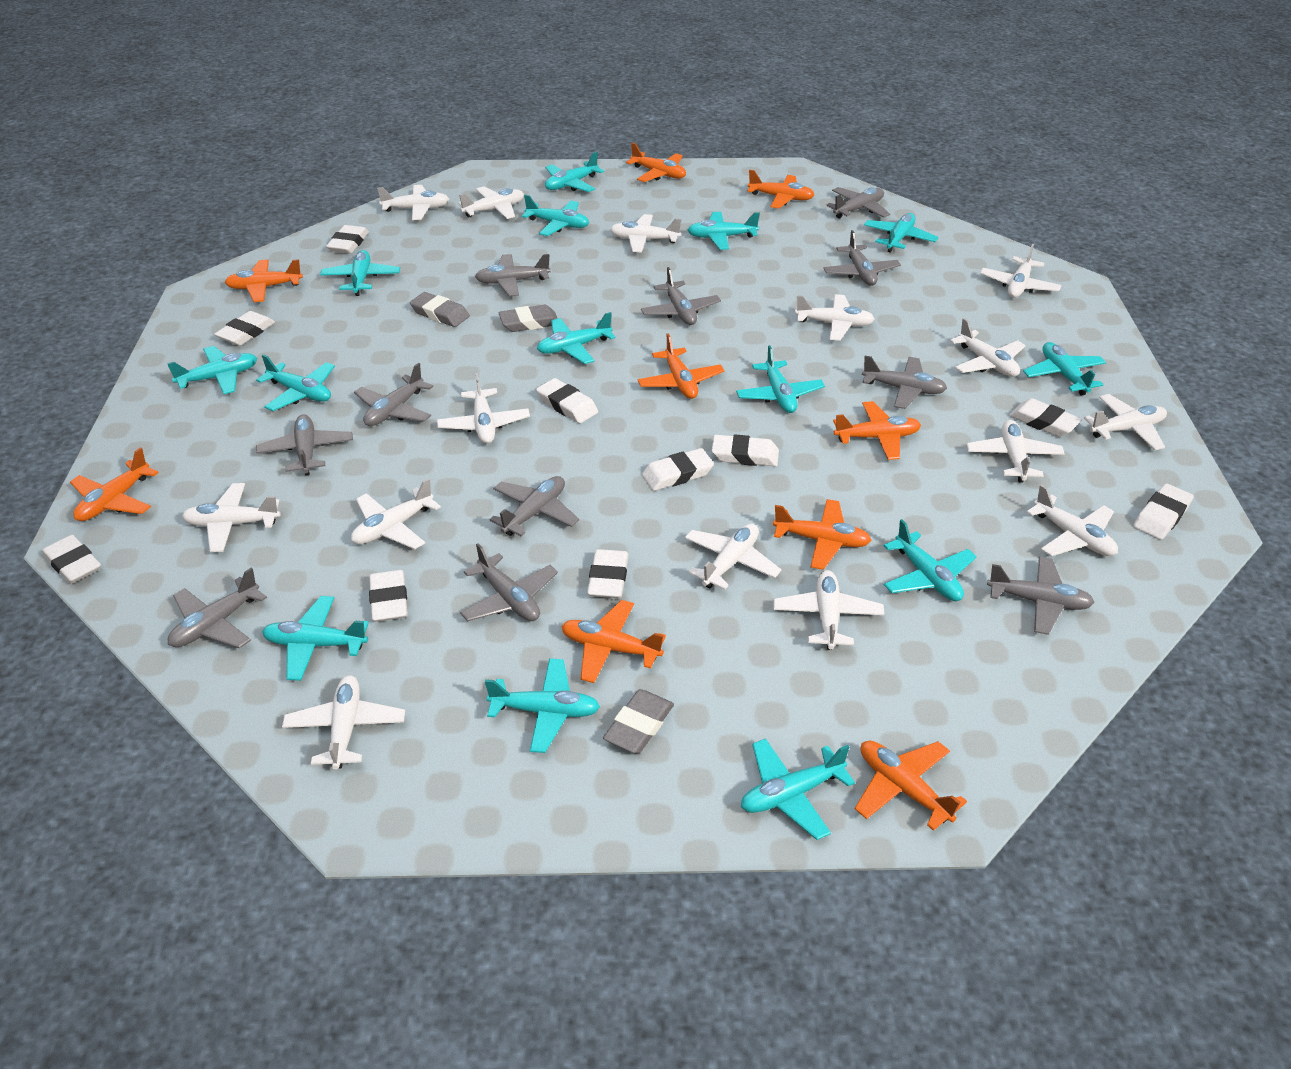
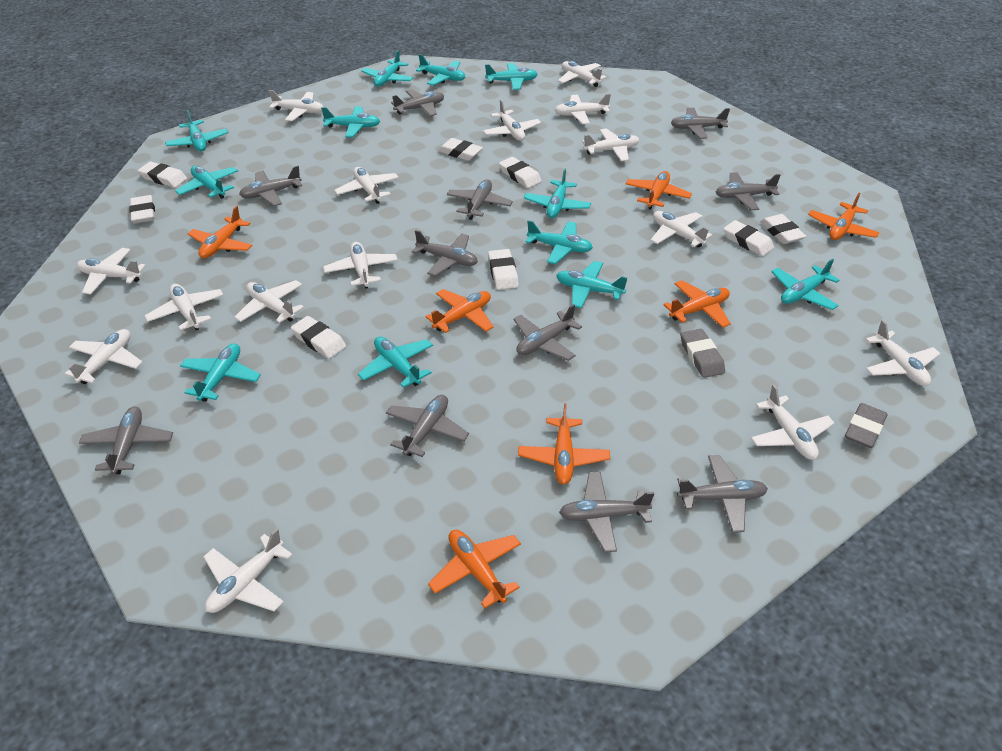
grey eraser: [410,292,470,327] [498,305,558,332] [603,689,674,754] = 3 -> [681,329,725,378] [845,403,888,448] = 2
orange plane: [70,447,159,521] [224,259,303,302] [561,600,666,683] [626,143,686,182] [637,333,724,399] [747,170,814,209] [773,499,871,570] [833,401,921,460] [855,741,967,831] = 9 -> [188,206,252,258] [425,289,494,333] [428,530,521,608] [518,403,610,485] [626,171,692,210] [663,280,731,328] [808,193,879,240] = 7
turquoise plane: [167,346,257,394] [256,354,335,411] [262,596,369,681] [320,250,400,296] [485,658,600,753] [522,195,589,236] [537,312,616,364] [545,151,604,192] [688,212,760,250] [736,345,825,413] [741,738,855,840] [864,213,938,253] [884,519,977,601] [1023,342,1106,395] = 14 -> [165,110,228,151] [175,165,238,199] [180,343,261,402] [321,106,380,137] [358,337,433,388] [361,50,413,87] [416,54,465,85] [485,63,538,90] [524,168,591,218] [525,220,593,264] [556,261,627,308] [771,259,840,310] = 12
white eraser: [42,535,101,584] [214,311,275,346] [326,225,369,254] [369,570,408,622] [536,378,598,423] [587,549,628,598] [642,448,714,491] [712,434,779,466] [1009,398,1082,437] [1133,483,1194,540] = 10 -> [129,195,155,224] [138,161,187,188] [291,316,346,359] [438,138,483,161] [488,249,519,290] [499,157,542,188] [723,220,774,256] [760,214,806,244] = 8

